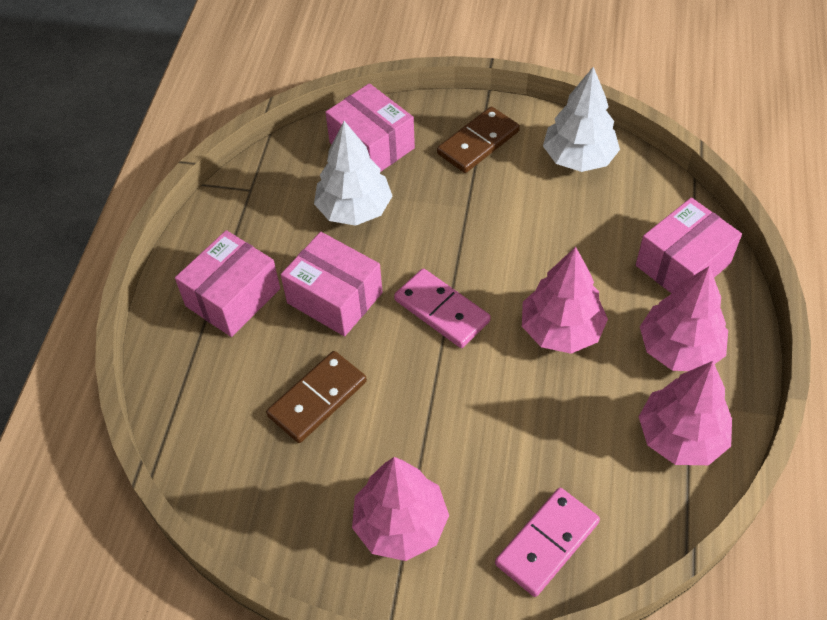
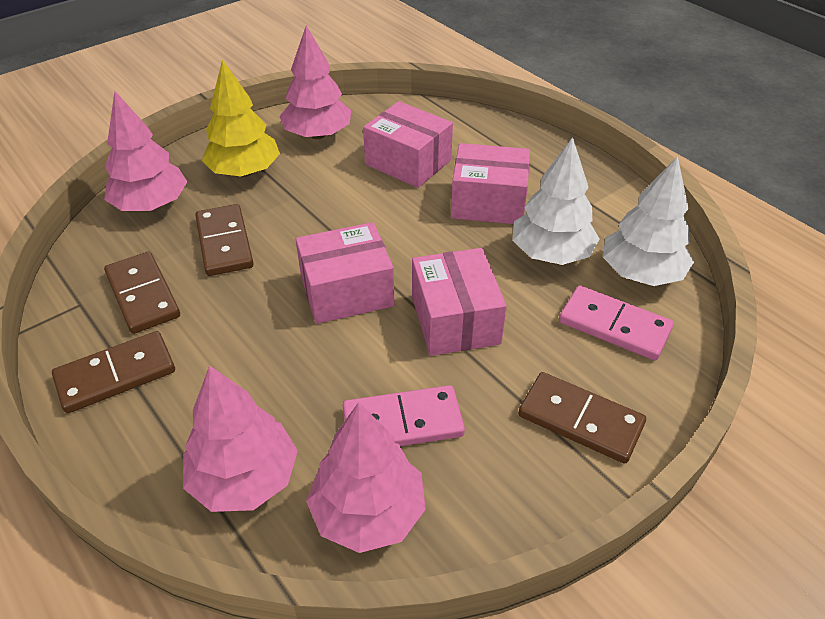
brown domino: [266,351,367,443] [437,107,520,173] = 2 -> [52,331,175,413] [104,251,180,334] [196,204,254,276] [518,372,646,464] = 4
yellow tree: none = 0 -> [202,59,280,177] = 1

